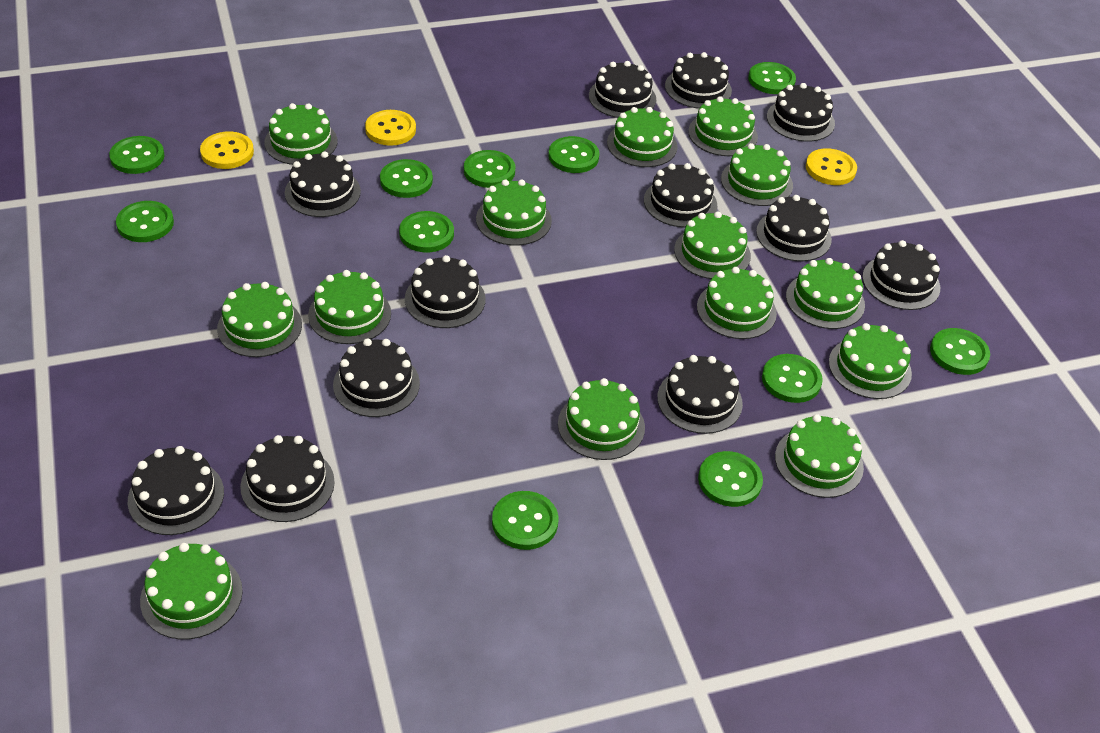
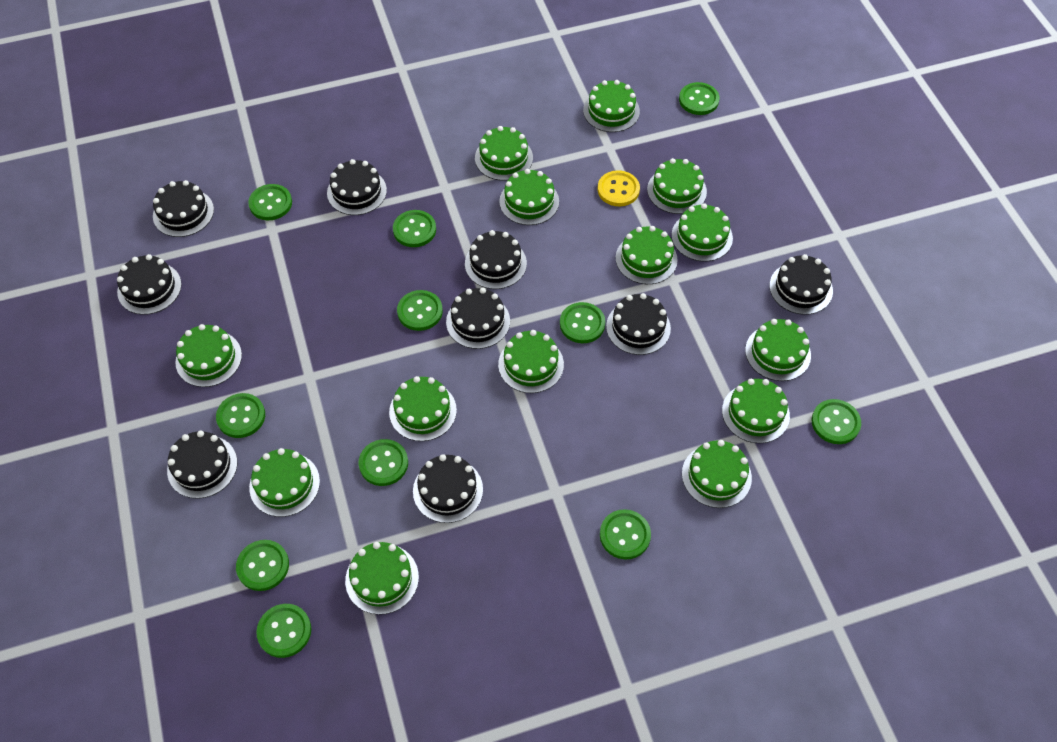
black cake: [128,446,224,535] [240,435,335,522] [285,151,361,217] [333,338,420,417] [405,255,485,328] [589,61,656,118] [644,163,717,227] [657,355,743,434] [665,52,732,109] [756,195,832,261] [767,83,835,142] [862,240,940,310] = 12 -> [117,254,182,315] [153,180,214,237] [167,430,237,499] [327,159,387,215] [413,454,483,523] [446,288,510,349] [465,230,527,289] [606,293,671,355] [769,254,833,315] = 9
yellow button: [200,131,254,169] [365,110,416,146] [806,148,857,185] = 3 -> [598,170,640,206] = 1

